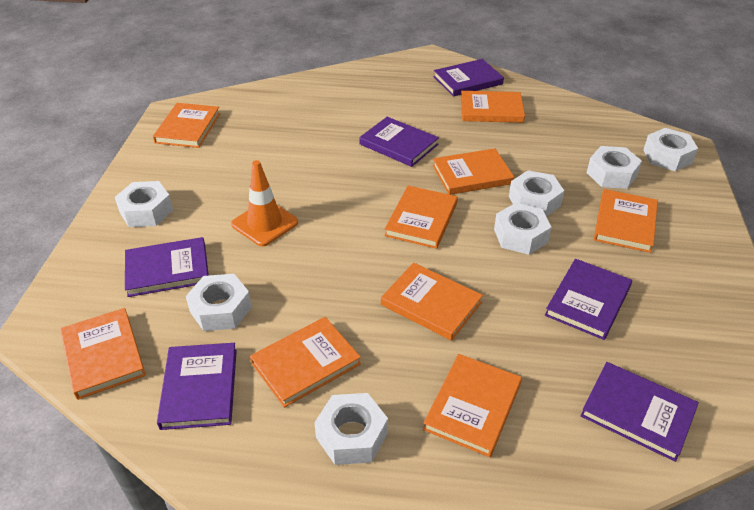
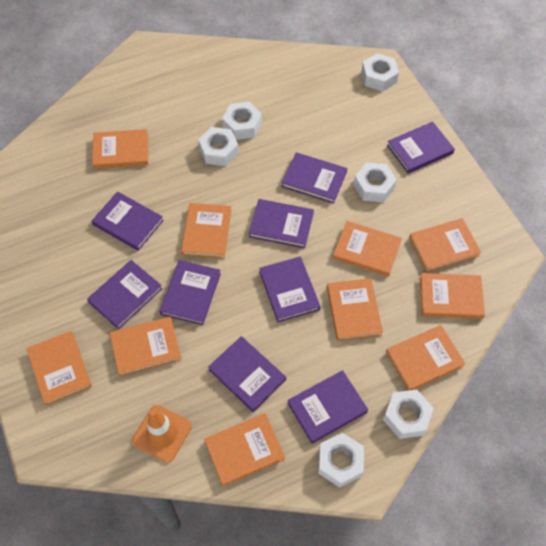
orange book: [60,308,146,400] [153,103,220,148] [250,317,361,408] [381,263,483,341] [385,186,458,249] [423,354,522,457] [433,148,514,195] [461,91,525,123] [594,189,658,253] = 9 -> [26,331,92,406] [92,129,148,169] [110,317,182,377] [181,203,231,259] [204,413,285,486] [327,278,383,341] [333,221,402,277] [386,325,465,391] [409,218,481,273] [420,273,485,319] = 10
purple book: [125,237,209,297] [157,343,237,430] [359,117,439,167] [433,59,504,97] [545,259,632,340] [581,362,699,462] = 6 -> [87,260,162,329] [92,191,164,251] [159,260,221,325] [208,336,286,412] [249,199,314,248] [259,256,321,322] [282,152,347,204] [287,370,368,444] [387,122,455,173] = 9
white nut: [115,181,173,227] [186,274,252,331] [314,393,388,465] [494,203,552,255] [509,170,564,217] [587,146,642,189] [643,128,698,171] = 7 -> [198,127,239,166] [222,102,262,140] [318,433,364,488] [354,162,397,202] [361,53,399,91] [383,390,434,439] = 6

